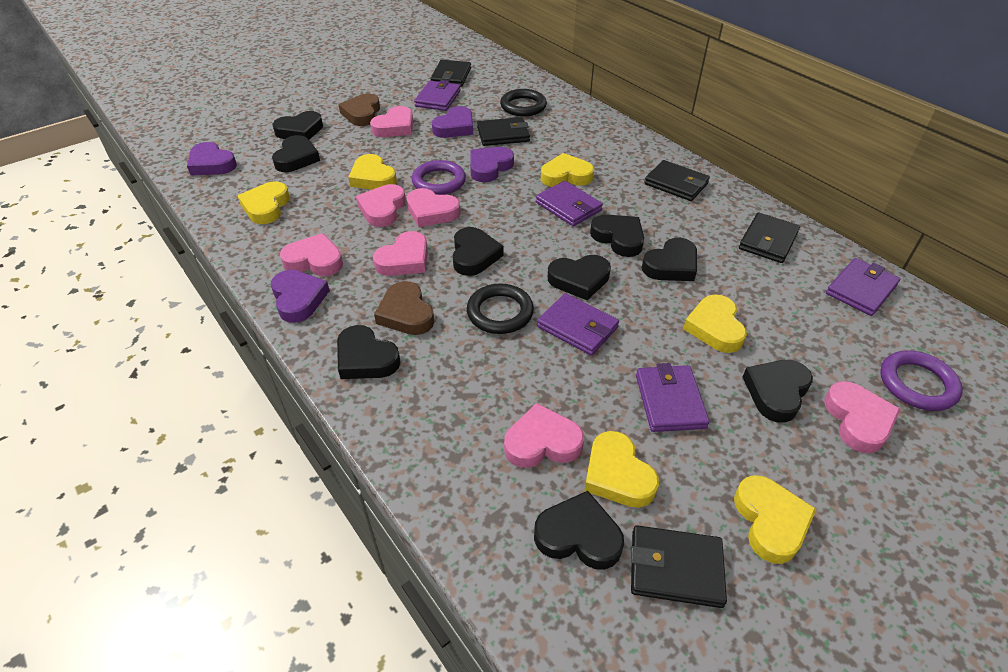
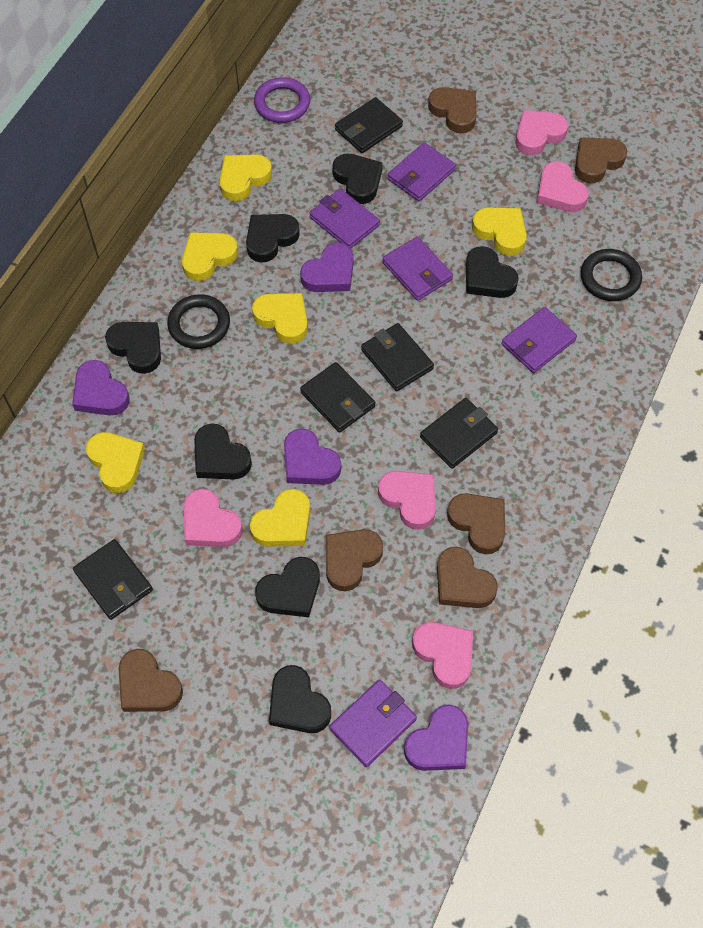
black heart: [272,135,320,172] [273,111,323,140] [337,325,401,379] [453,227,504,276] [534,491,624,570] [548,255,611,300] [590,214,644,257] [642,238,697,281] [743,360,813,423] = 9 -> [105,322,161,374] [194,424,252,480] [246,214,300,263] [255,557,320,617] [269,665,331,733] [332,153,383,204] [466,246,519,298] = 7
brown heart: [338,94,380,126] [374,281,434,335] = 2 -> [119,649,183,712] [326,529,383,591] [428,87,476,133] [437,546,498,608] [447,493,505,554] [575,137,628,183] = 6
pink heart: [280,233,343,276] [356,184,406,227] [370,106,413,137] [373,231,428,276] [407,188,461,227] [504,403,584,468] [824,381,901,453] = 7 -> [184,489,243,547] [378,471,436,530] [412,622,473,689] [515,110,568,155] [537,161,589,212] = 5
purple ring: [412,160,466,195] [880,350,963,411] = 2 -> [254,77,310,123] = 1

